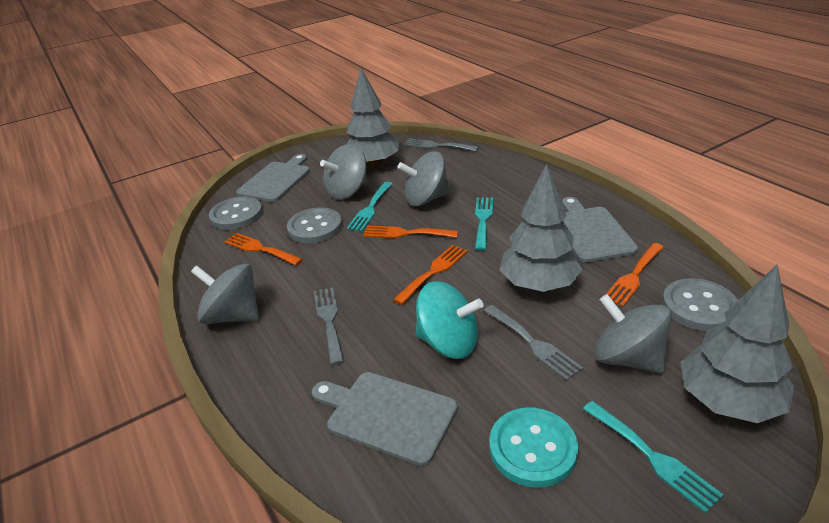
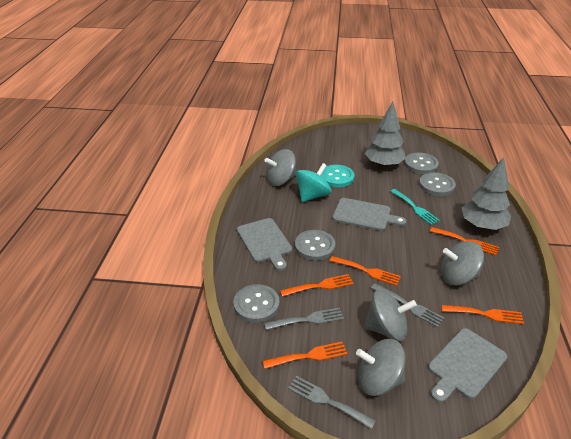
grey button: [209,196,263,230] [287,207,342,243] [662,278,738,331] = 3 -> [234,284,280,323] [295,230,335,261] [404,153,439,174] [419,172,456,196] = 4
grey tree: [347,68,399,167] [500,164,583,292] [680,265,794,423] = 3 -> [365,102,406,167] [462,157,511,230] = 2
orange fork: [224,233,303,265] [363,226,458,238] [393,245,468,305] [607,243,664,307] = 4 -> [263,342,348,369] [280,274,354,297] [330,256,401,286] [430,227,499,255] [442,305,524,324] = 5
turquoise fork: [347,182,392,231] [475,197,493,250] [583,401,723,514] = 3 -> [390,189,440,225] = 1

